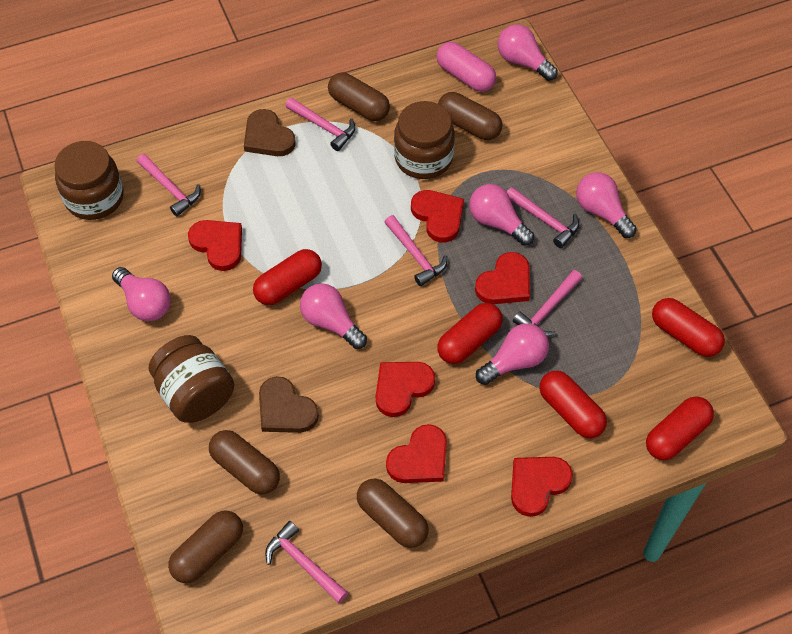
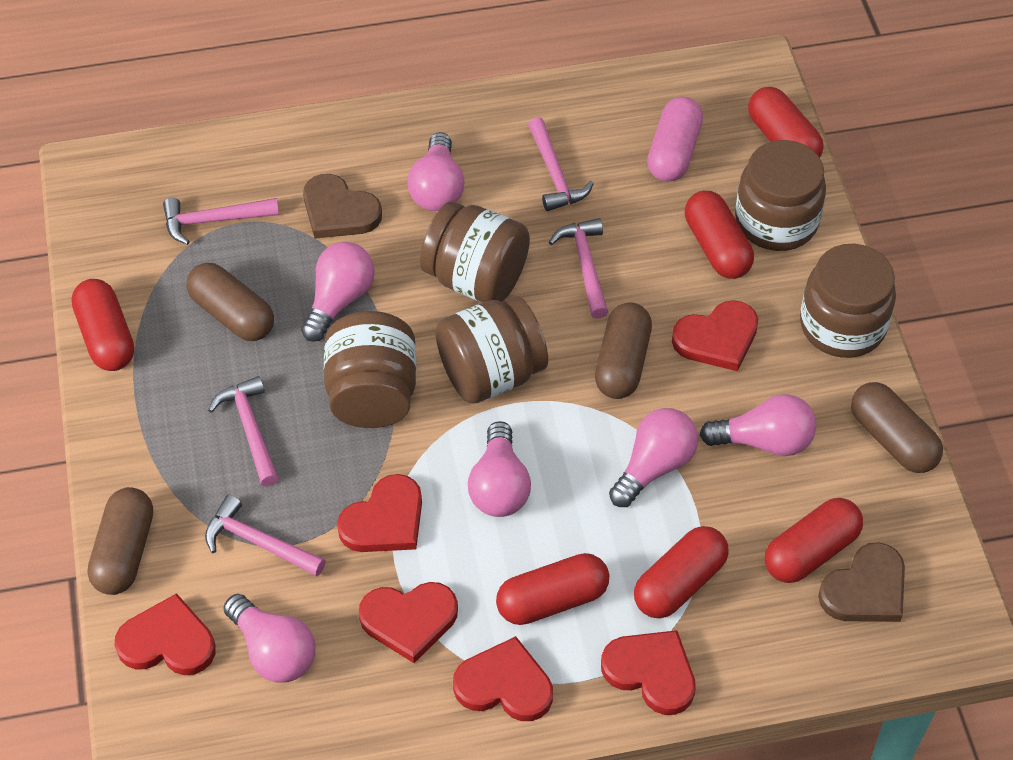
brown capsule: [168,511,243,583] [209,430,280,494] [328,73,390,121] [357,479,429,548] [438,92,502,140] = 5 -> [88,487,153,595] [186,263,274,341] [595,302,652,399] [851,382,943,473] = 4
brown jar: [54,141,124,220] [149,335,234,423] [394,101,455,179] = 3 -> [324,311,416,428] [420,201,530,303] [436,296,548,404] [735,140,826,251] [800,244,896,358] = 5
pink hammer: [137,154,201,216] [265,521,348,603] [285,98,356,151] [384,215,447,286] [507,187,579,248] [513,270,582,336] = 6 -> [163,198,279,245] [205,495,326,576] [208,376,279,486] [528,117,594,211] [549,218,608,319] = 5
red capsule: [253,249,322,305] [437,303,503,364] [540,371,607,438] [646,396,714,460] [652,298,725,357] = 5 -> [71,279,134,371] [496,553,609,625] [634,526,729,619] [685,191,754,279] [748,87,823,158] [765,498,863,583] = 6

